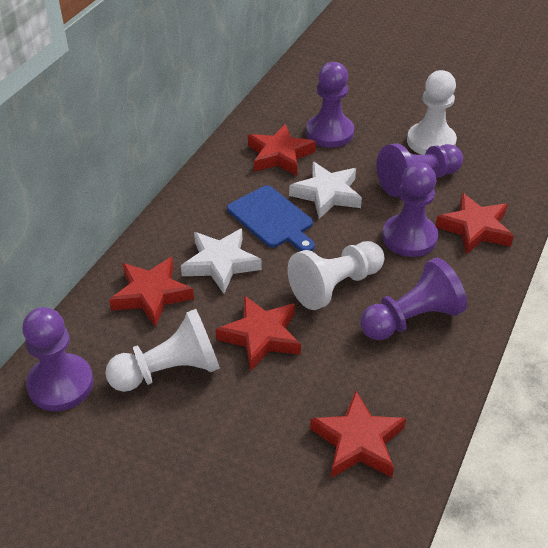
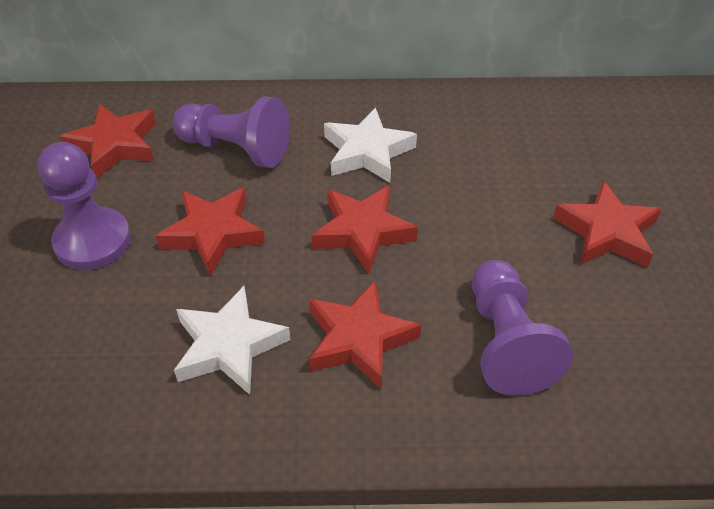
blue cutting board: [227,185,315,251] = 1 -> none = 0
purple pawn: [22,307,94,411] [306,62,354,148] [361,257,467,340] [376,143,463,197] [382,163,438,257] = 5 -> [38,142,131,270] [172,96,290,168] [472,260,573,396] = 3
white pawn: [105,309,220,392] [288,241,384,310] [407,70,457,155] = 3 -> none = 0

